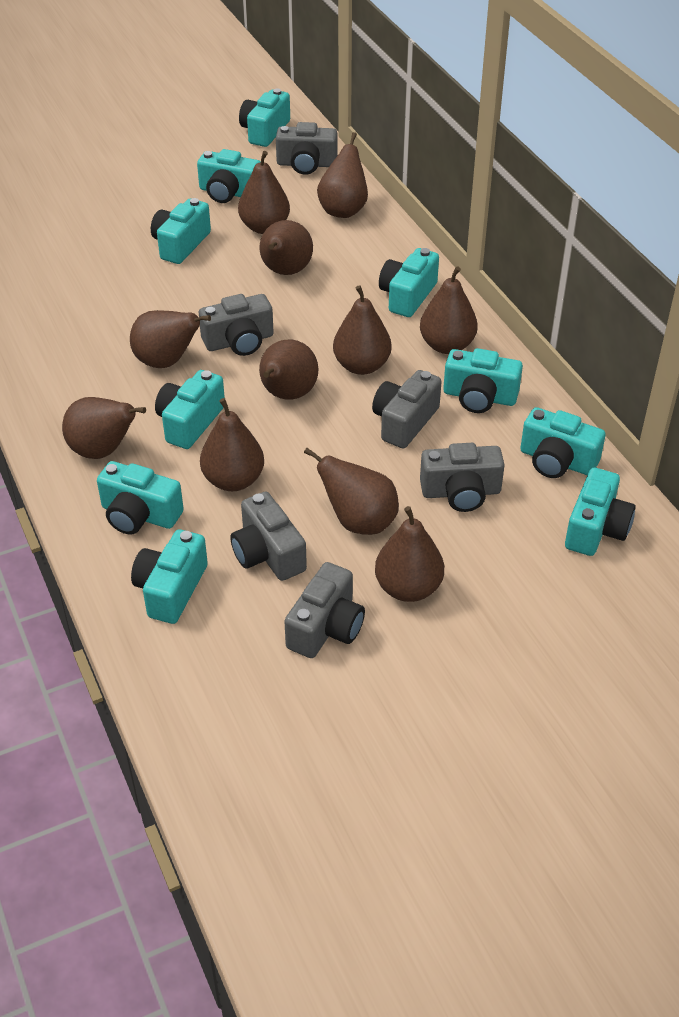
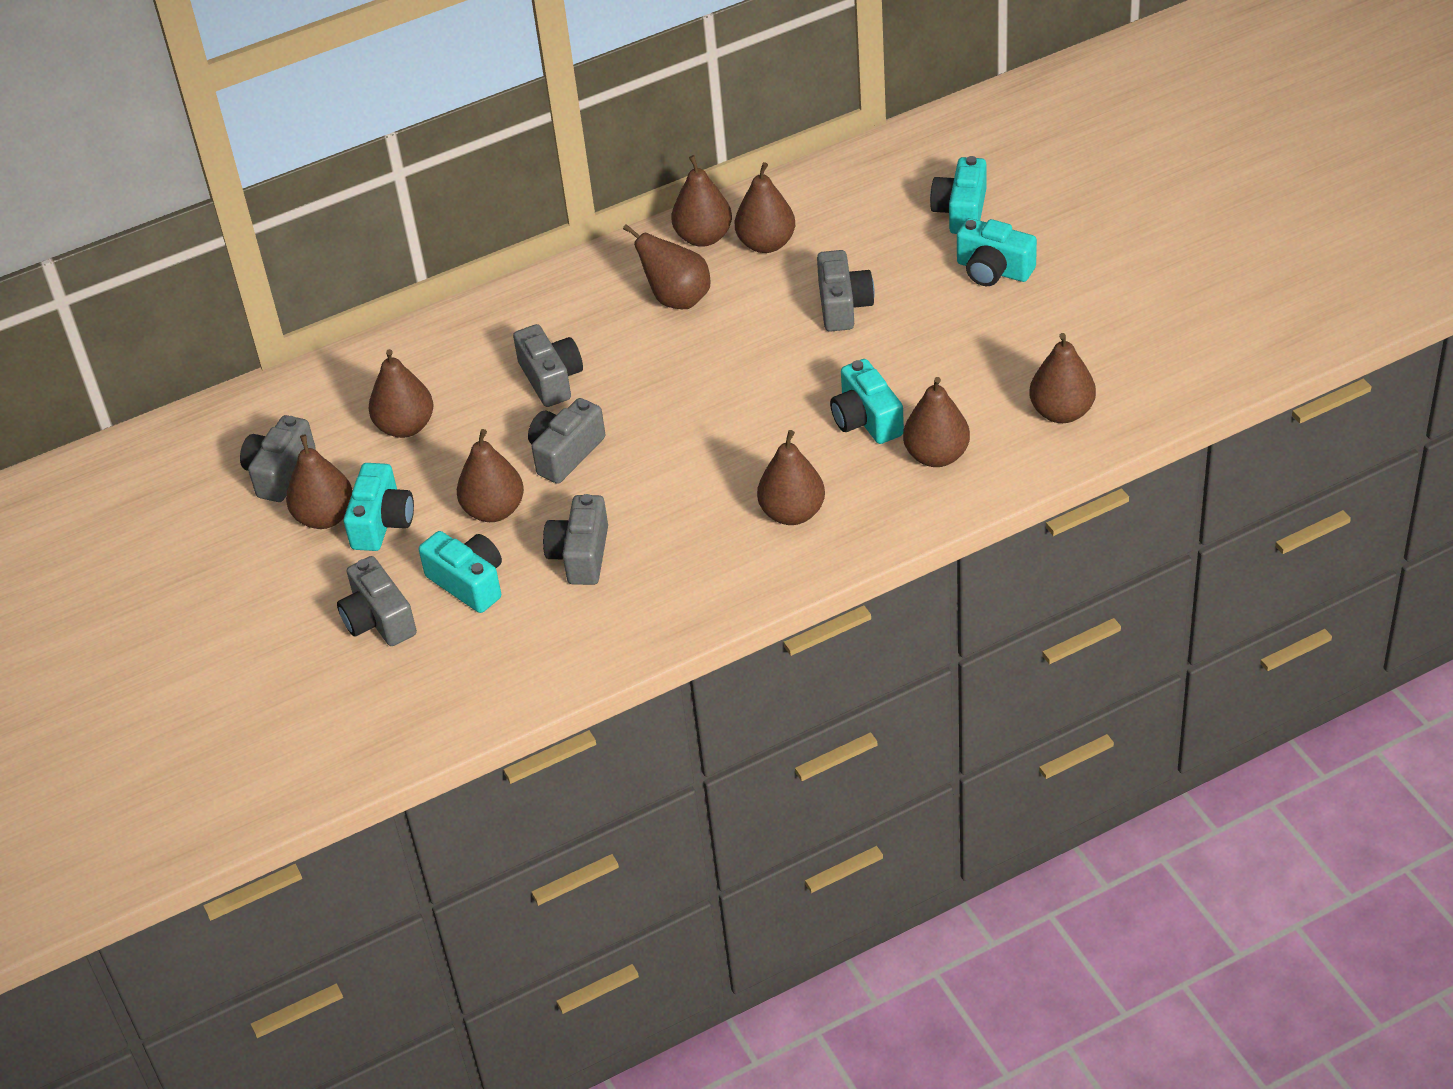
brown pear: [62,397,146,459] [130,310,211,368] [200,398,264,491] [238,151,290,234] [259,340,318,399] [260,220,313,275] [304,448,399,535] [317,132,368,218] [333,285,392,375] [375,506,444,602] [420,267,478,354] = 11 -> [286,435,353,529] [369,349,433,438] [457,429,524,522] [623,224,710,309] [671,155,732,247] [735,162,795,253] [757,430,825,525] [903,377,970,467] [1029,333,1096,423] = 9
turquoise camera: [97,461,184,535] [131,529,208,624] [151,198,211,264] [155,370,225,449] [197,149,261,203] [239,88,290,147] [379,248,439,317] [443,348,523,413] [520,407,606,478] [565,468,636,556] = 10 -> [344,463,414,551] [419,531,502,613] [830,359,904,444] [930,156,987,234] [957,218,1037,286] = 5

